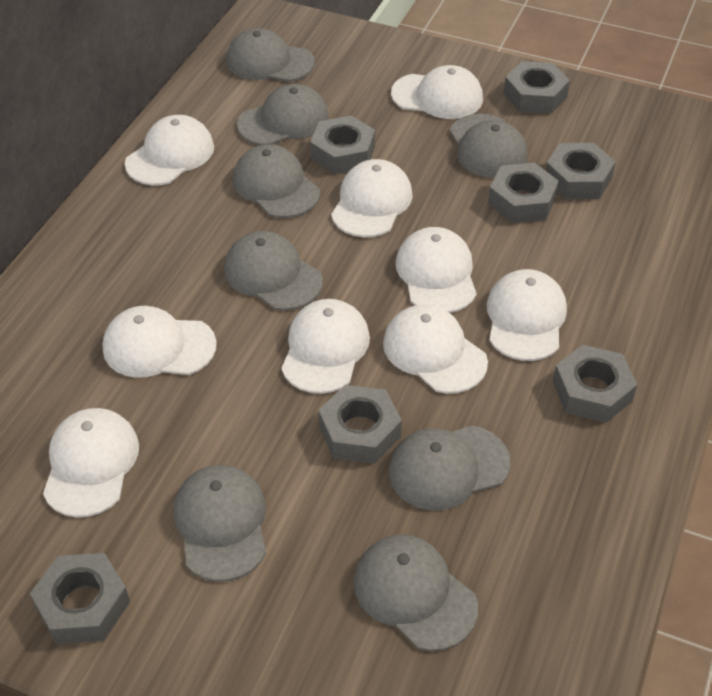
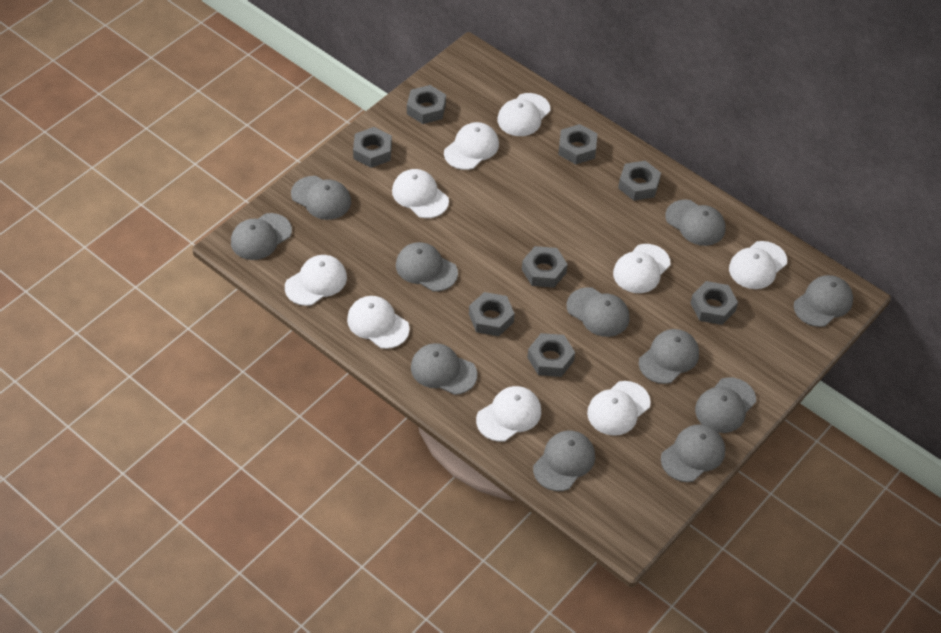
grey cap: [173,465,266,582] [224,231,323,310] [226,28,315,82] [233,144,320,218] [237,84,329,145] [353,534,478,651] [389,425,510,511] [450,114,528,178] = 8 -> [231,213,292,260] [291,176,351,220] [396,242,458,292] [411,343,477,395] [533,431,595,491] [567,287,630,337] [639,329,699,384] [661,424,725,482] [665,200,726,246] [695,377,756,433] [794,275,853,327] = 11
grey nut: [30,553,130,644] [310,116,375,174] [318,385,402,464] [488,163,559,223] [504,61,570,114] [546,143,616,199] [553,345,637,423] = 7 -> [353,127,392,168] [407,85,446,124] [469,292,515,336] [522,246,568,288] [527,333,575,377] [558,124,597,164] [618,161,661,201] [690,281,738,325] = 8

